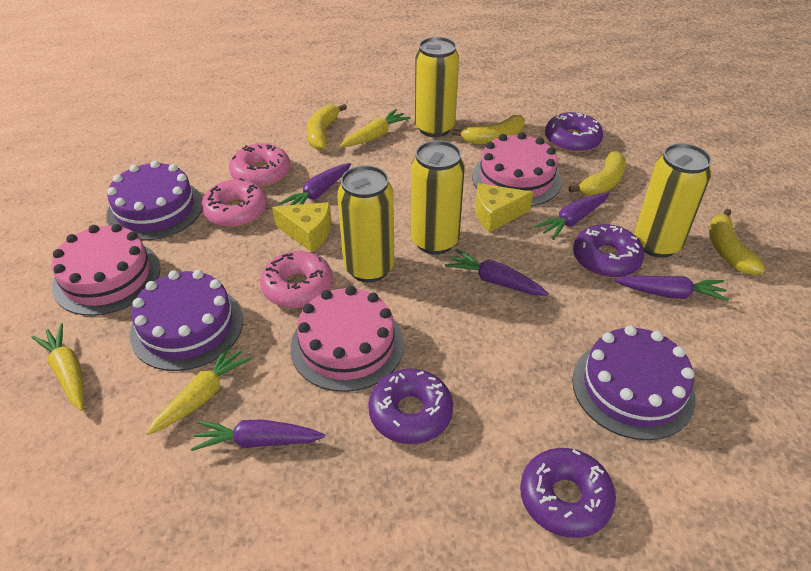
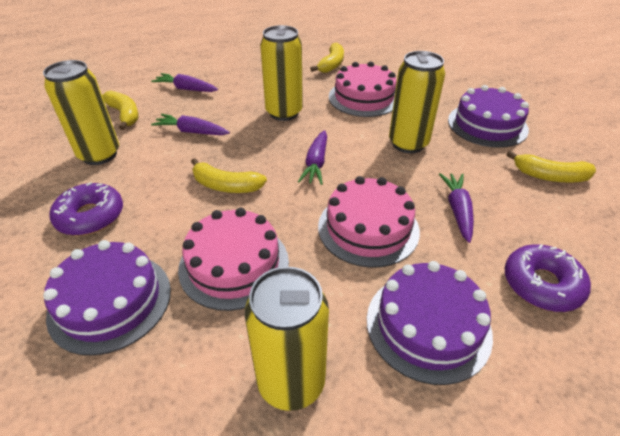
pink donut: [201,178,267,227] [229,144,290,187] [260,251,333,308] = 3 -> none = 0
purple carrot: [191,419,325,451] [278,163,351,205] [445,249,549,295] [534,193,609,240] [615,276,729,301] = 5 -> [151,73,218,92] [151,114,230,135] [298,130,327,185] [439,173,474,243] = 4
purple donut: [368,369,453,444] [520,448,616,538] [545,112,603,153] [573,224,644,278] = 4 -> [49,182,123,236] [505,244,591,312] = 2
yellow carrot: [32,323,84,411] [146,344,252,435] [340,109,411,147] = 3 -> none = 0
yellow cheese: [272,202,331,252] [475,183,533,233] = 2 -> none = 0

